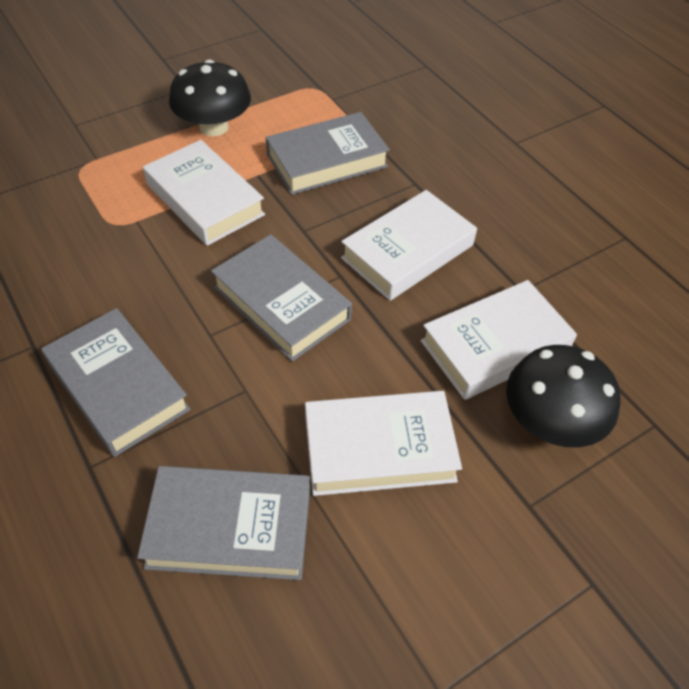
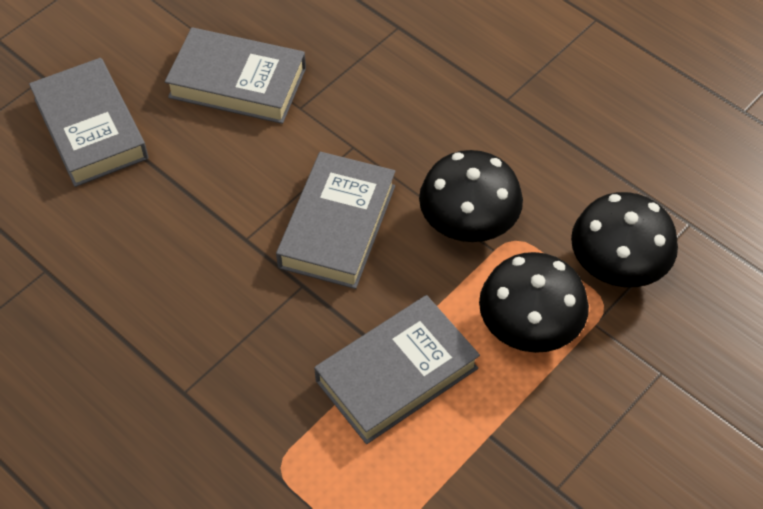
black mushroom: [169,59,251,136] [506,345,620,447] = 2 -> [419,150,523,242] [479,252,589,353] [571,192,678,287] = 3
white book: [143,140,265,246] [305,391,462,496] [341,190,477,301] [421,280,577,400] = 4 -> none = 0

